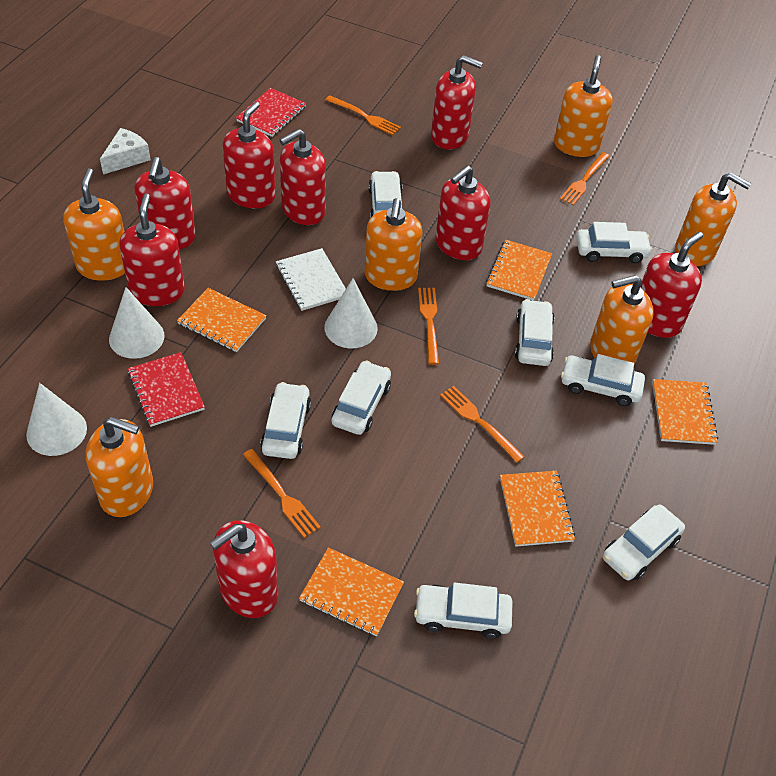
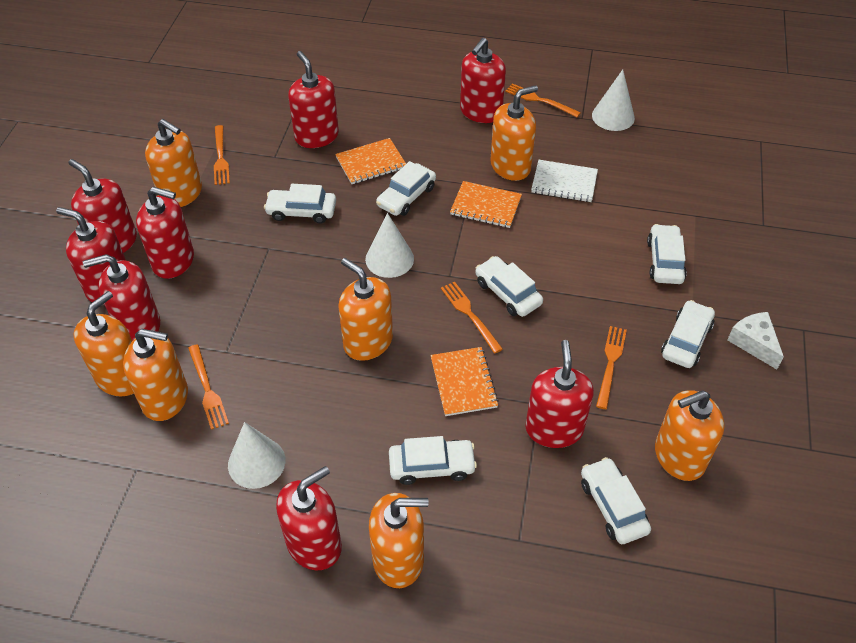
orange notebook: [177,288,266,352] [299,548,404,636] [486,240,552,301] [500,471,575,547] [652,379,718,445] = 5 -> [335,138,406,184] [430,347,499,416] [450,181,522,228] = 3
orange soap dispenser: [63,168,125,281] [86,417,153,517] [365,198,422,291] [554,55,613,157] [590,275,654,365] [675,172,752,266] = 6 -> [73,291,134,396] [123,329,188,421] [145,119,202,207] [338,258,393,361] [369,493,429,588] [490,85,538,181] [655,390,725,481] = 7
red notebook: [128,352,205,427] [236,88,306,137] = 2 -> none = 0
white car: [260,382,311,459] [332,360,391,435] [368,171,404,218] [414,582,513,639] [515,299,555,366] [561,354,645,406] [576,222,652,263] [603,505,685,581] = 8 -> [264,184,336,223] [376,161,436,216] [389,436,477,485] [475,256,543,317] [581,457,651,544] [647,224,687,284] [661,300,715,368] = 7

